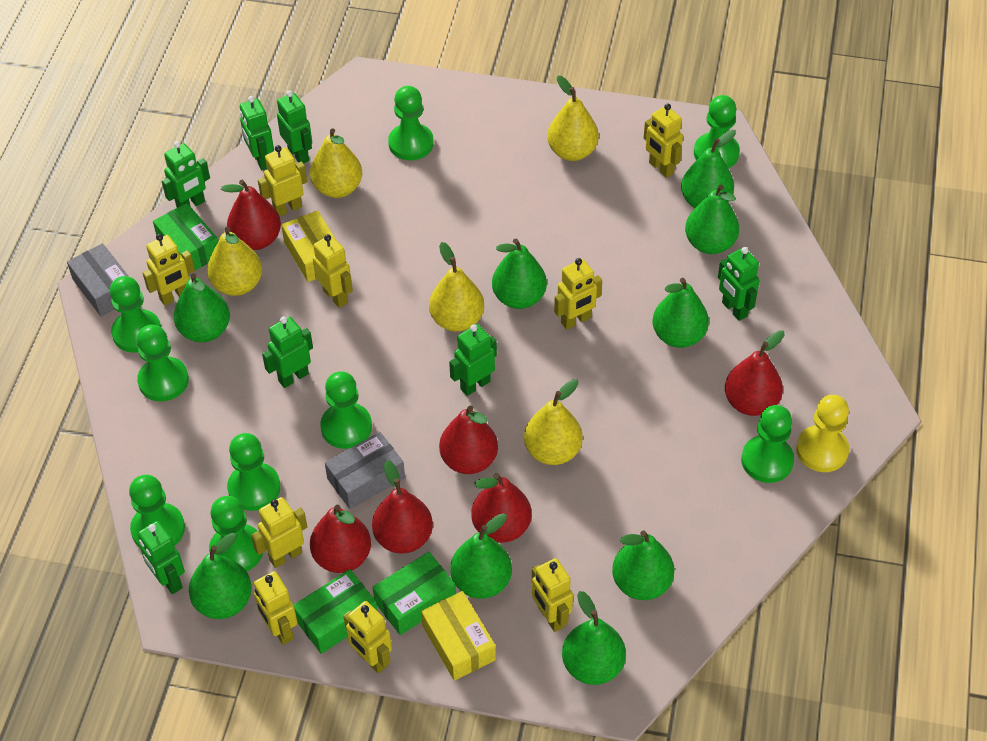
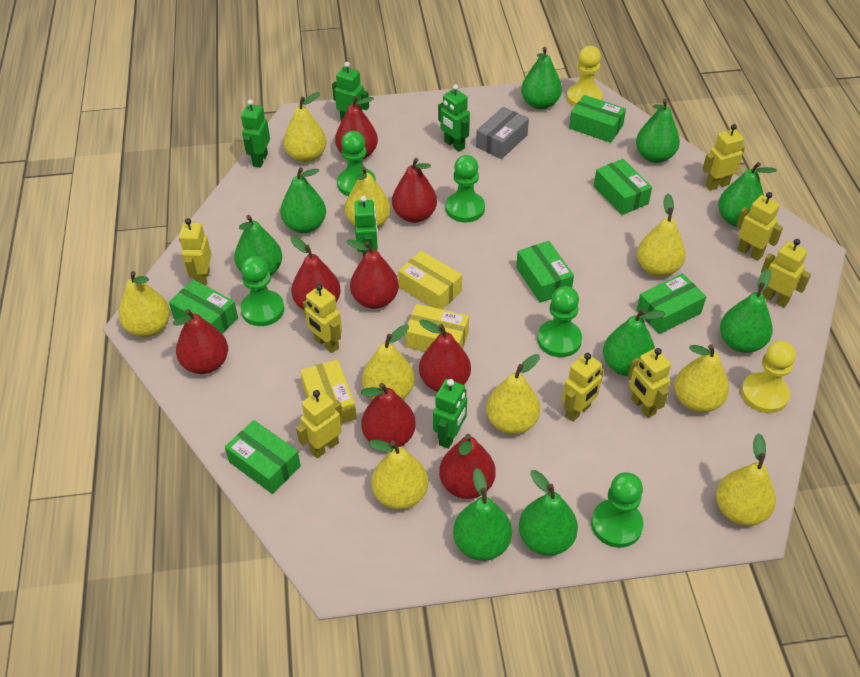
green box: [153,203,219,270] [294,569,377,654] [372,552,456,635] = 3 -> [169,280,238,333] [225,420,301,494] [516,241,574,303] [569,95,626,143] [594,159,652,215] [637,273,706,334] = 6
green pawn: [110,276,161,353] [129,475,185,548] [137,325,189,401] [209,496,263,571] [227,433,281,511] [320,371,372,449] [388,86,434,160] [694,95,740,168] [741,405,794,483] = 9 -> [240,256,284,326] [337,131,376,196] [446,155,485,222] [537,286,582,357] [591,472,644,548] = 5
green robot: [138,521,185,594] [162,141,210,208] [240,96,274,171] [262,317,313,388] [277,90,312,164] [449,324,497,396] [718,247,759,321] = 7 -> [241,99,270,168] [332,62,369,121] [355,196,378,257] [433,379,467,449] [438,84,470,152] = 5
grey box: [67,243,129,317] [325,432,405,509] = 2 -> [476,107,529,159] = 1
red pear: [221,180,281,250] [310,504,371,573] [372,460,433,554] [439,405,498,474] [471,473,532,543] [725,330,784,416] = 6 -> [173,309,228,374] [291,236,341,310] [335,96,378,159] [347,239,399,309] [361,383,416,447] [392,158,437,223] [419,319,471,392] [439,434,496,499] = 8
yellow box: [281,210,335,282] [421,591,496,681] = 2 -> [300,359,356,423] [398,251,462,309] [405,304,469,352] = 3
yellow pawn: [796,395,849,472] = 1 -> [567,46,603,107] [741,341,796,413] = 2
yellow pear: [207,227,262,296] [310,128,362,198] [429,242,484,332] [524,379,583,465] [547,76,599,161] = 5 -> [119,271,170,337] [284,92,326,163] [345,166,390,228] [362,325,415,399] [368,440,428,510] [486,354,540,434] [637,194,686,277] [674,344,729,413] [716,434,776,526] = 9
yellow robot: [143,234,195,306] [251,497,307,568] [254,571,298,645] [258,145,307,216] [313,234,353,308] [343,601,392,674] [532,558,573,632] [554,258,602,330] [644,104,683,178] = 9 -> [179,218,212,286] [296,390,343,458] [303,284,342,353] [562,353,604,422] [628,348,671,418] [702,124,745,190] [736,192,783,261] [761,239,811,308] = 8

